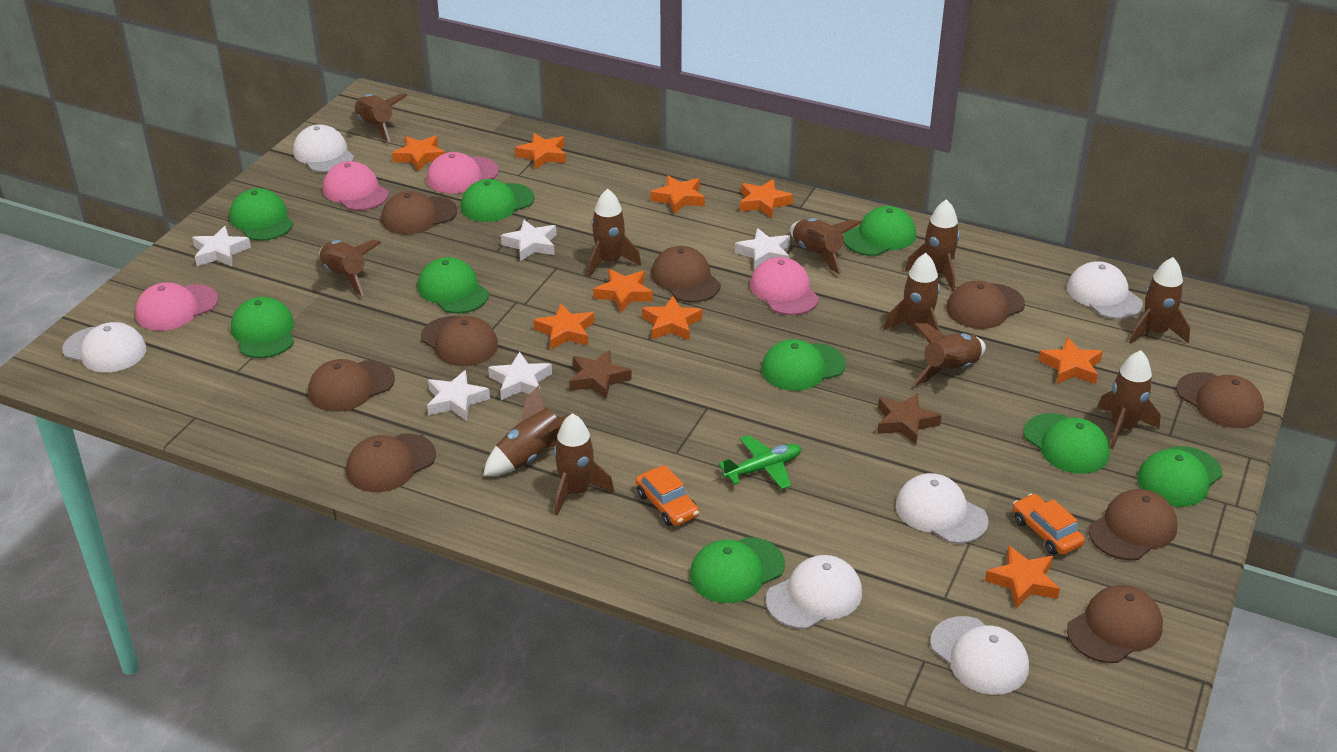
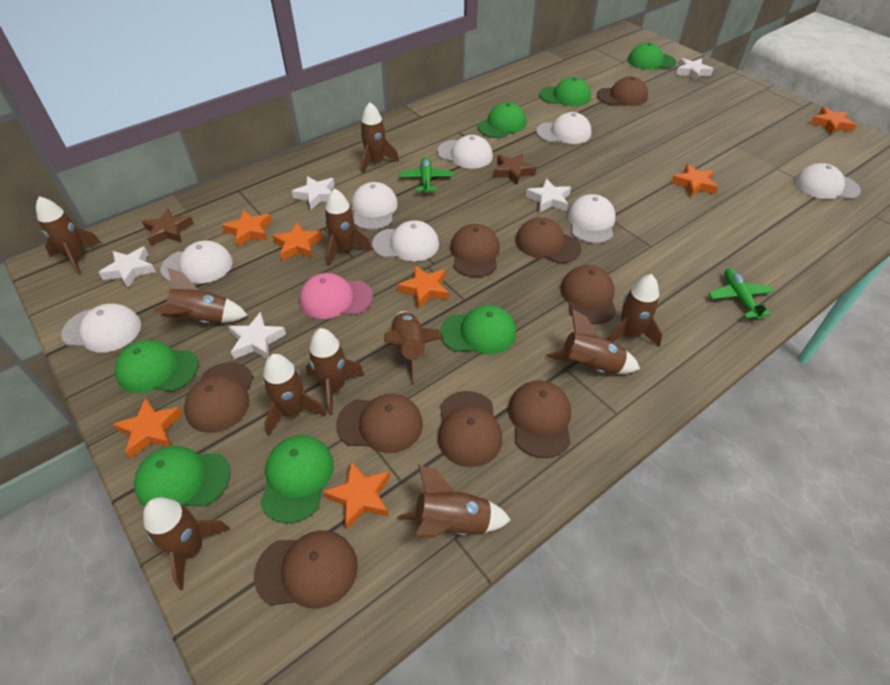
green cap: [229,188,294,241] [231,297,294,358] [418,257,489,313] [461,179,535,222] [690,537,785,603] [761,339,846,391] [843,206,916,256] [1023,413,1110,474] [1137,446,1222,507] = 9 -> [115,340,199,393] [134,446,231,507] [260,435,334,523] [440,305,516,354] [478,102,527,138] [540,77,591,106] [628,43,676,70] = 7
green plane: [718,435,801,489] = 1 -> [399,157,453,193] [708,269,774,320] = 2
orange car: [635,465,699,526] [1013,494,1085,555] = 2 -> none = 0
orange star: [392,136,445,171] [515,133,566,170] [534,304,594,349] [593,269,653,312] [642,296,702,341] [651,175,705,214] [740,179,793,218] [985,546,1060,608] [1038,337,1103,384] = 9 -> [113,398,183,459] [222,210,272,247] [272,223,323,261] [323,461,390,530] [397,265,449,308] [671,164,718,197] [810,107,856,135] = 7
pink cap: [135,283,218,331] [323,161,389,211] [427,152,499,194] [750,257,819,315] = 4 -> [300,273,373,319] = 1
white cap: [62,322,146,373] [293,124,354,173] [766,555,862,629] [896,473,989,544] [930,616,1029,695] [1067,261,1143,319] = 6 -> [61,303,141,353] [160,241,233,283] [352,182,398,230] [372,220,439,262] [437,135,493,169] [536,112,592,144] [567,194,616,243] [795,163,861,199] = 8

